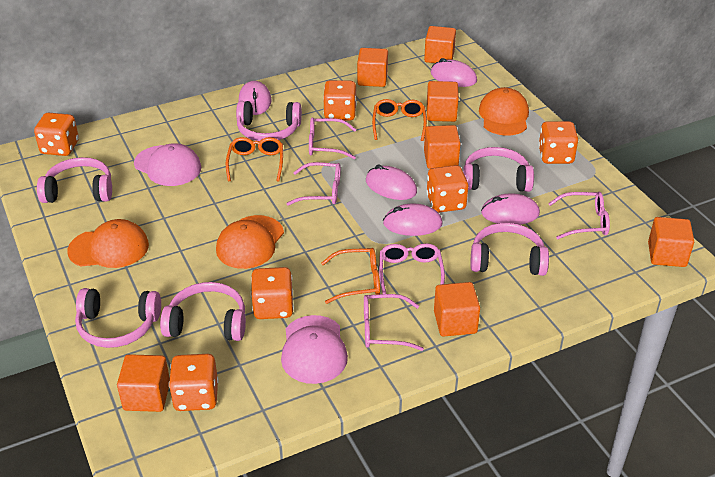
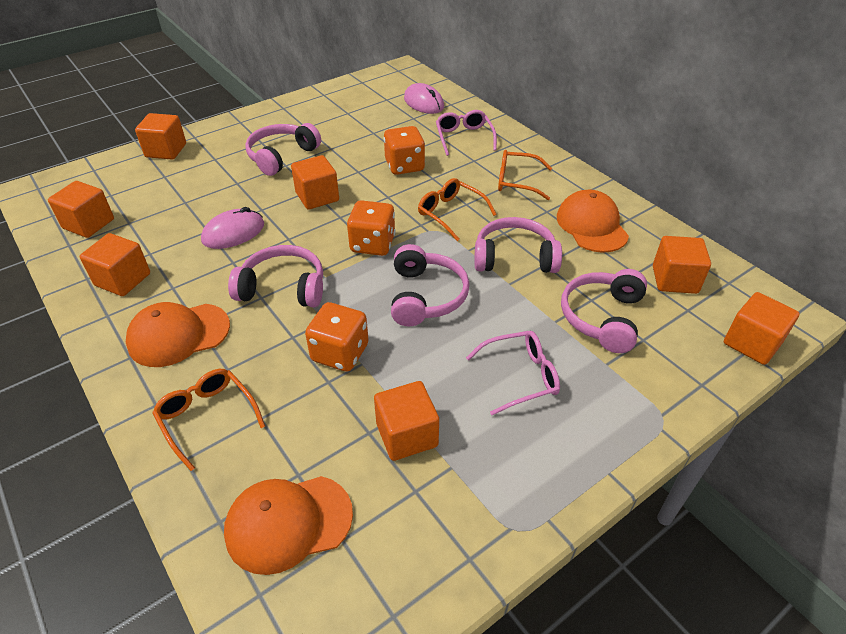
orange dice: [34,113,79,156] [169,354,218,411] [251,267,294,319] [323,80,357,121] [426,165,469,213] [538,121,579,164] = 6 -> [305,302,369,372] [347,200,395,256] [384,126,425,175] = 3
pink cap: [134,143,201,186] [281,315,348,384] = 2 -> none = 0
pink glasses: [286,162,341,206] [309,117,356,159] [364,294,424,351] [379,243,445,294] [548,192,610,239] = 5 -> [436,110,497,156] [466,331,560,415] = 2
pink headphones: [37,157,112,203] [75,288,161,348] [160,282,246,341] [236,101,302,141] [463,147,534,192] [470,223,549,276] = 6 -> [228,245,323,308] [245,123,321,176] [391,244,469,326] [474,217,562,273] [561,269,647,353] = 5
pink mouse: [239,81,271,115] [366,164,417,200] [383,203,443,236] [431,58,477,87] [481,193,540,225] = 5 -> [201,207,264,249] [404,83,444,114] = 2

